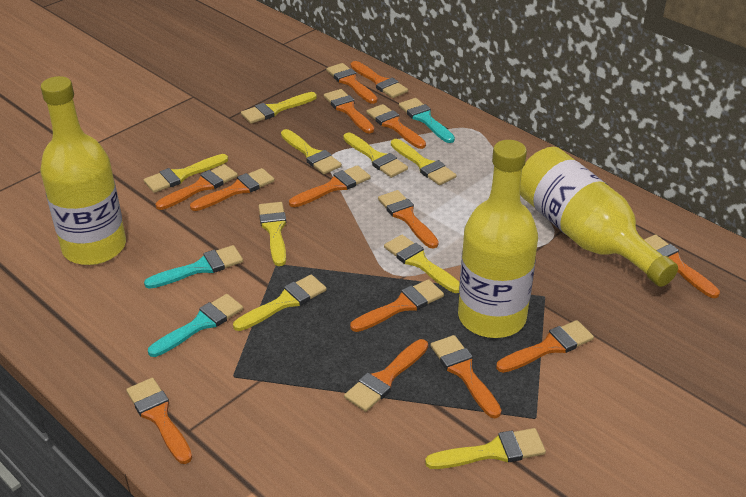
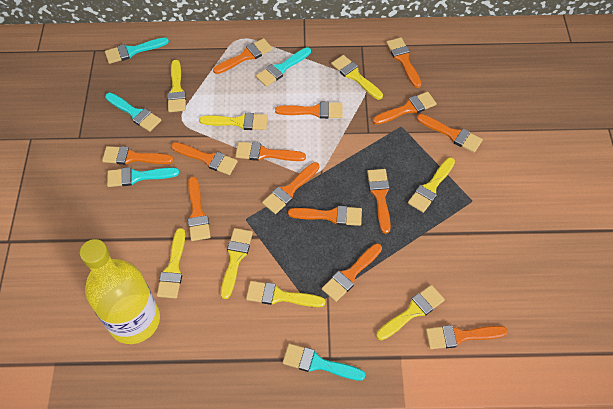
turquoise brush: [144,245,243,289] [148,294,243,357] [399,98,455,143] = 3 -> [105,37,169,64] [105,93,161,132] [107,167,179,187] [256,47,311,87] [283,344,366,381] = 5
yellow bottle: [40,76,126,265] [458,140,538,338] [520,147,678,287] = 3 -> [80,239,160,344] = 1
yellow brush: [144,154,228,193] [233,274,327,331] [241,92,317,124] [259,202,286,266] [281,129,342,174] [343,133,408,178] [384,235,460,293] [391,139,456,185] [425,428,546,469] = 9 -> [157,228,185,299] [167,60,186,112] [199,113,268,130] [221,228,253,299] [246,281,325,307] [331,55,383,100] [376,285,445,340] [408,157,455,213] = 8

